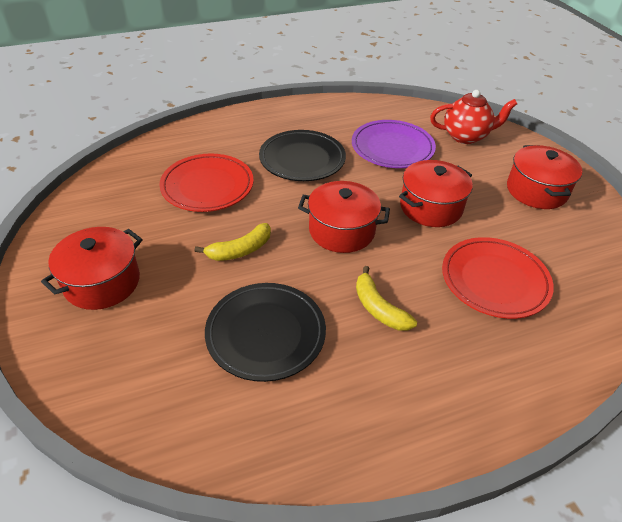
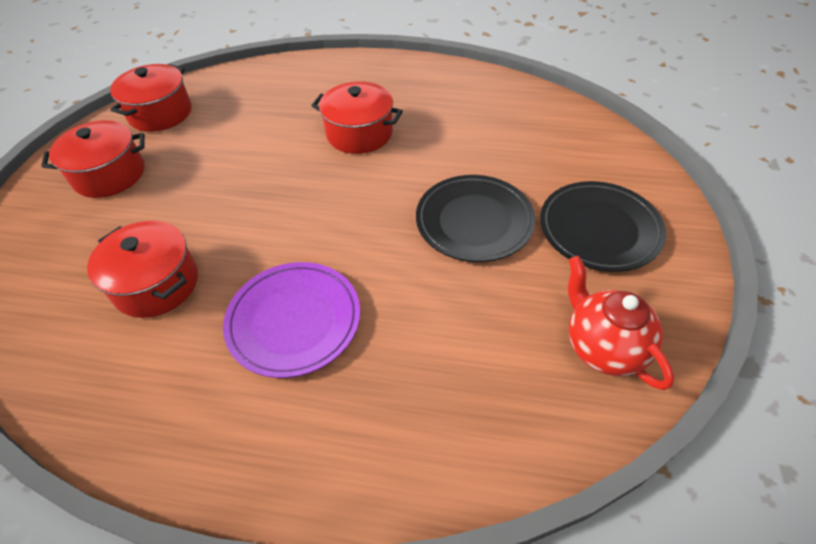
red plate: [159,154,254,212] [442,237,554,319] = 2 -> none = 0
yellow banana: [195,223,271,261] [356,266,417,331] = 2 -> none = 0

